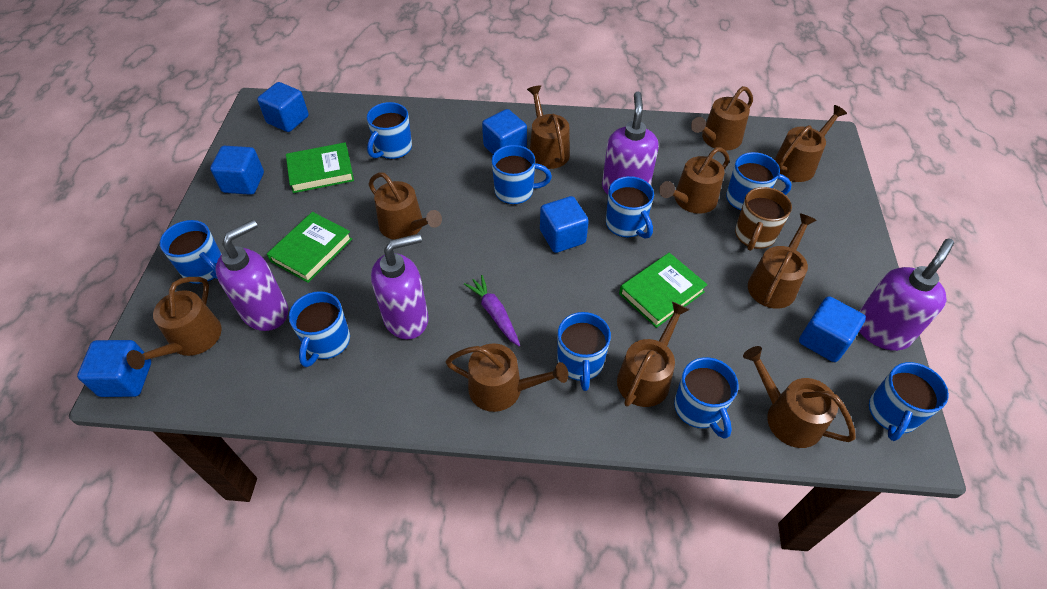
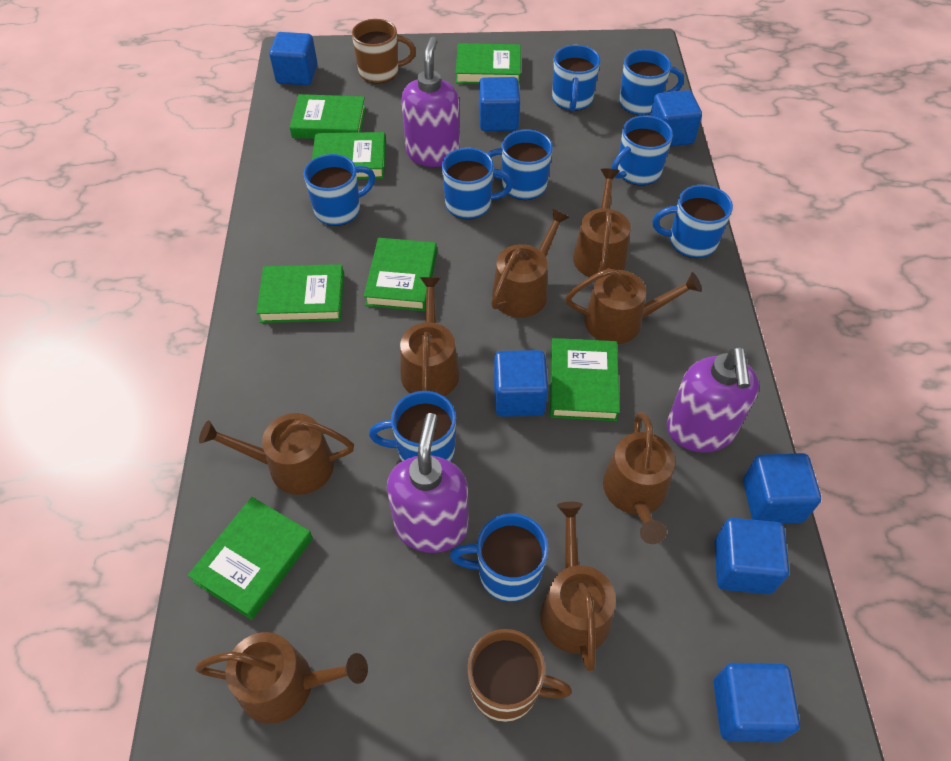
blue cube: [77,340,151,397] [210,146,264,195] [257,82,309,132] [482,109,527,154] [540,196,589,253] [799,296,866,362] = 6 -> [269,32,318,85] [479,77,520,131] [494,350,548,417] [650,90,702,147] [713,663,800,742] [714,518,789,594] [743,453,821,524] = 7
brown mug: [735,187,792,251] = 1 -> [352,19,416,84] [467,629,572,722] = 2
brown watering can: [126,277,222,370] [368,172,442,240] [446,343,568,412] [527,85,570,169] [617,302,690,407] [659,147,730,214] [691,86,753,151] [743,346,856,448] [748,213,817,309] [774,105,847,182] = 10 -> [195,632,368,724] [199,413,354,495] [400,277,460,396] [491,209,570,318] [540,502,616,671] [565,269,702,344] [573,168,631,277] [603,412,675,544] = 8
green book: [267,212,352,283] [286,142,354,193] [619,253,708,328] = 3 -> [188,497,313,620] [256,264,344,323] [290,94,366,139] [312,132,386,179] [364,238,437,311] [456,43,521,85] [550,338,620,421] = 7
purple carrot: [464,275,520,346] = 1 -> none = 0
purple soap dispenser: [215,220,288,331] [371,234,429,339] [602,92,659,195] [859,238,954,351] = 4 -> [387,413,469,553] [402,37,460,167] [667,346,759,453] = 3

